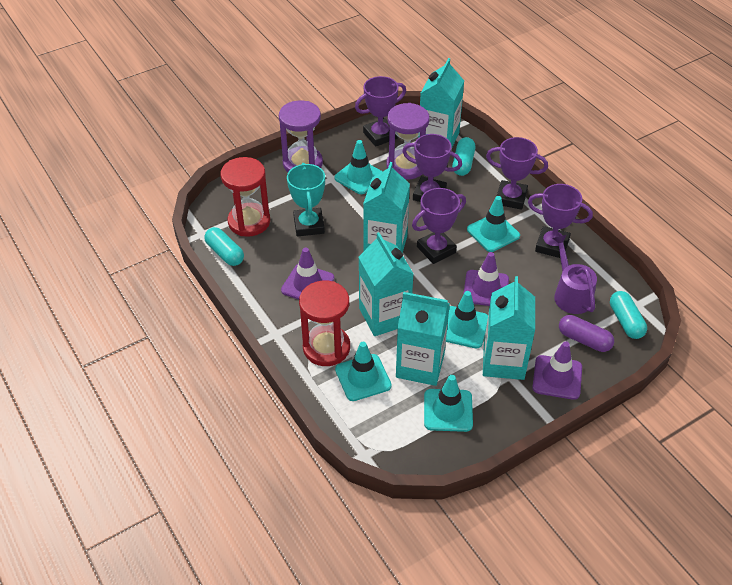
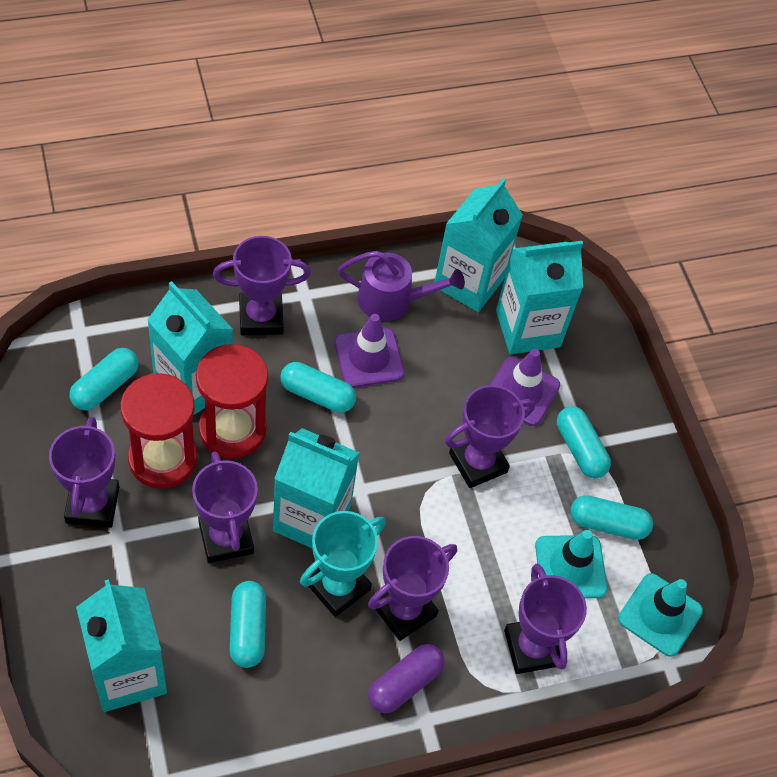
purple hourglass: [279,100,323,172] [386,103,430,180] = 2 -> none = 0
purple traffic cone: [281,247,334,300] [463,252,509,306] [532,341,582,400] = 3 -> [334,314,405,388] [490,349,560,426] = 2
purple trophy: [355,76,406,147] [402,134,462,202] [412,188,466,264] [486,137,548,210] [528,184,593,258] = 5 -> [49,417,119,528] [192,452,258,563] [213,236,311,335] [368,536,457,641] [445,385,535,488] [504,563,587,674] = 6
turquoise capsule: [204,227,244,266] [452,137,475,176] [610,291,647,339] = 3 -> [70,348,138,410] [230,581,266,668] [281,362,356,413] [557,406,611,479] [570,495,653,540] = 5
turquoise traffic cone: [334,140,383,194] [335,342,392,401] [424,375,473,432] [446,291,488,348] [467,196,520,252] = 5 -> [535,530,608,598] [618,573,703,657] = 2

